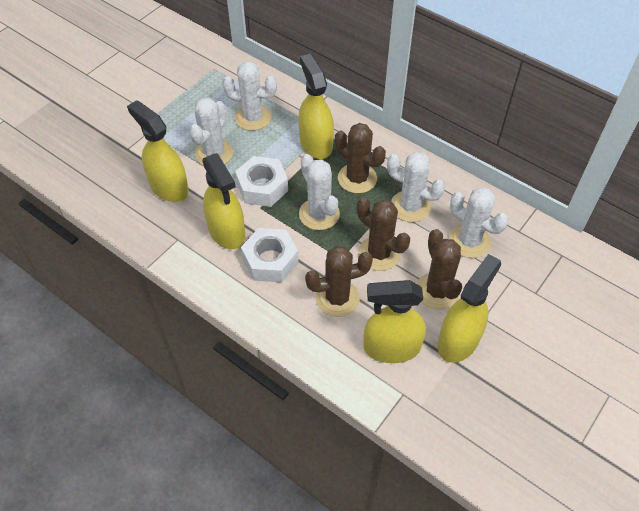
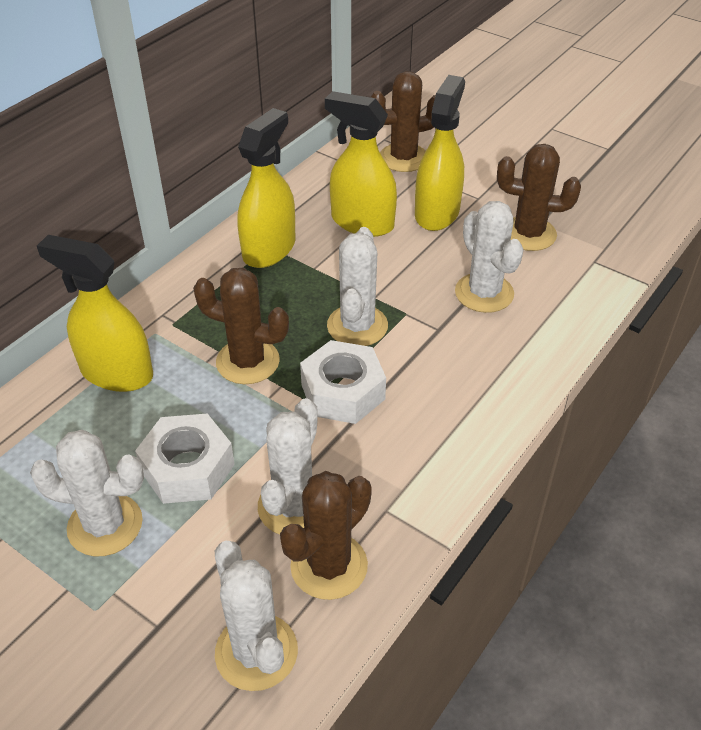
yellow spray bottle: [127,100,189,202] [202,153,245,249] [298,54,334,159] [363,280,426,363] [438,254,501,363] = 5 -> [37,235,153,392] [238,108,296,268] [325,91,397,237] [415,75,465,231] = 4

